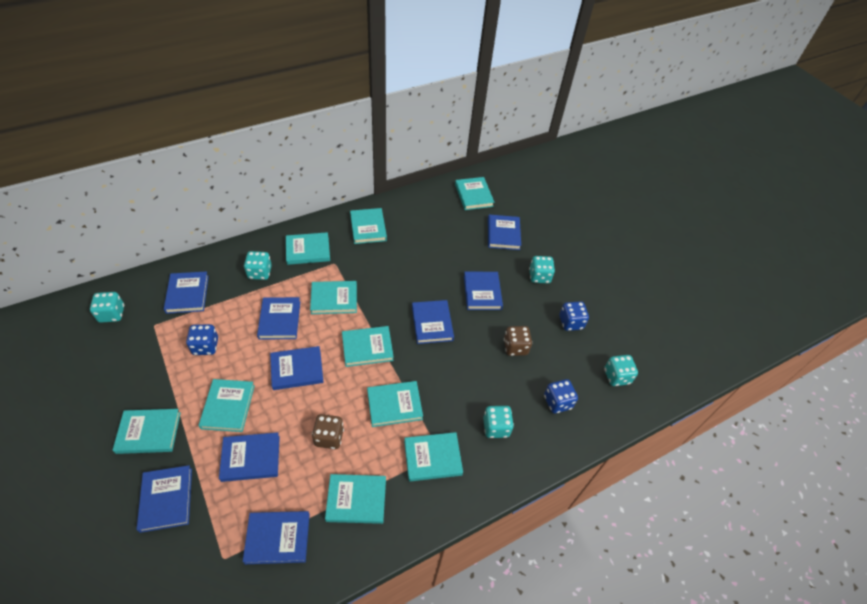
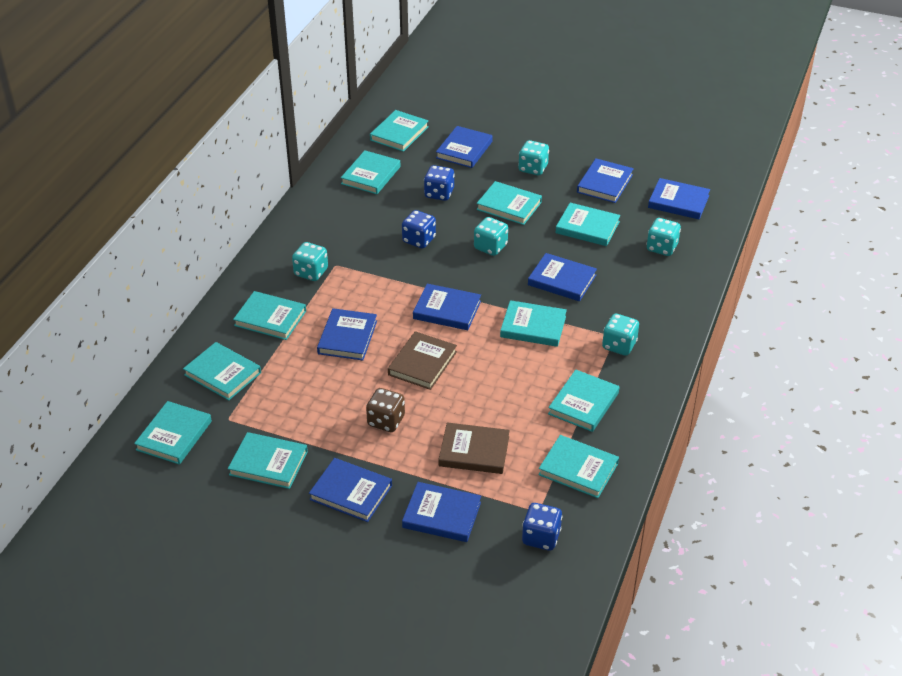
blue book: [137,465,192,533] [164,271,209,314] [219,432,280,482] [243,511,310,564] [257,297,300,340] [270,346,324,390] [412,300,454,344] [464,272,503,310] [488,215,521,250] = 9 -> [309,458,392,522] [317,308,377,360] [402,482,481,542] [413,284,481,330] [436,126,493,168] [528,253,597,301] [577,158,634,203] [648,178,710,219] = 8
brown book: none = 0 -> [388,331,457,390] [439,422,510,474] = 2
brown dice: [312,414,344,449] [504,326,532,356] = 2 -> [366,388,405,432] = 1
turquoise book: [113,409,181,454] [198,379,255,432] [286,232,330,265] [310,281,357,314] [325,474,386,524] [342,326,394,367] [350,208,387,244] [367,381,423,427] [404,432,463,482] [455,177,494,210] = 10 -> [134,401,212,465] [183,342,261,400] [228,432,308,489] [233,291,306,340] [341,150,400,194] [370,110,429,152] [476,181,542,225] [500,300,567,347] [538,435,619,498] [548,370,619,432] [556,203,620,246] = 11

